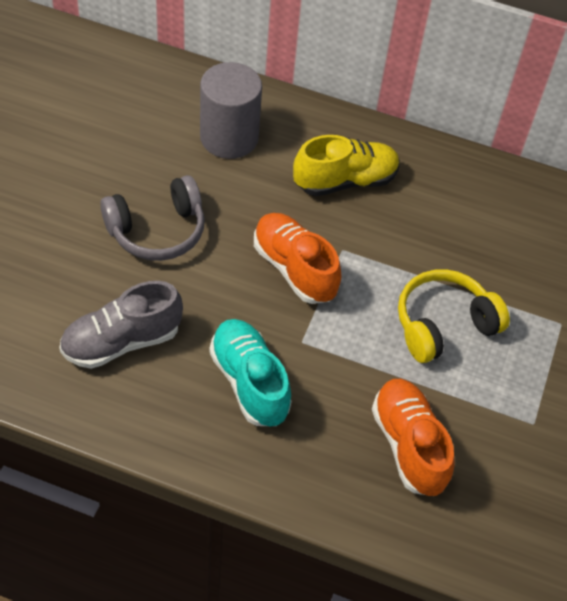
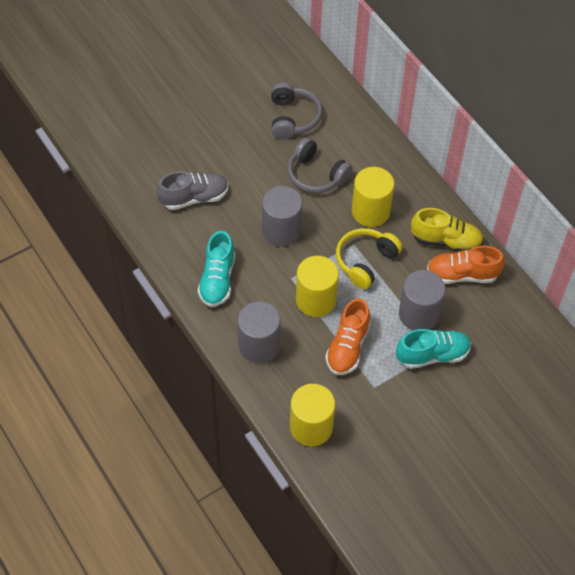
grey cylinder: [200,62,262,159] = 1 -> [238,301,281,363] [262,186,303,247] [399,270,446,330] = 3
grey headphones: [100,175,205,261] = 1 -> [271,82,322,140] [288,137,352,193] = 2
turquoise shoe: [209,319,292,427] = 1 -> [197,231,235,307] [396,329,471,369] = 2
yellow cylinder: none = 0 -> [290,384,335,446] [296,256,339,317] [352,167,394,227] = 3

